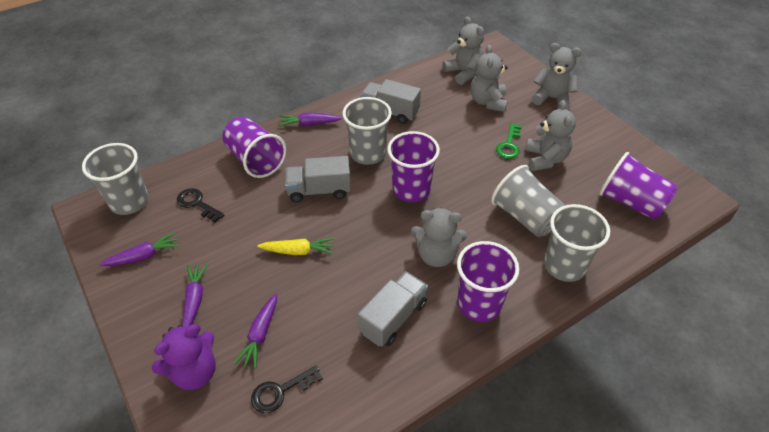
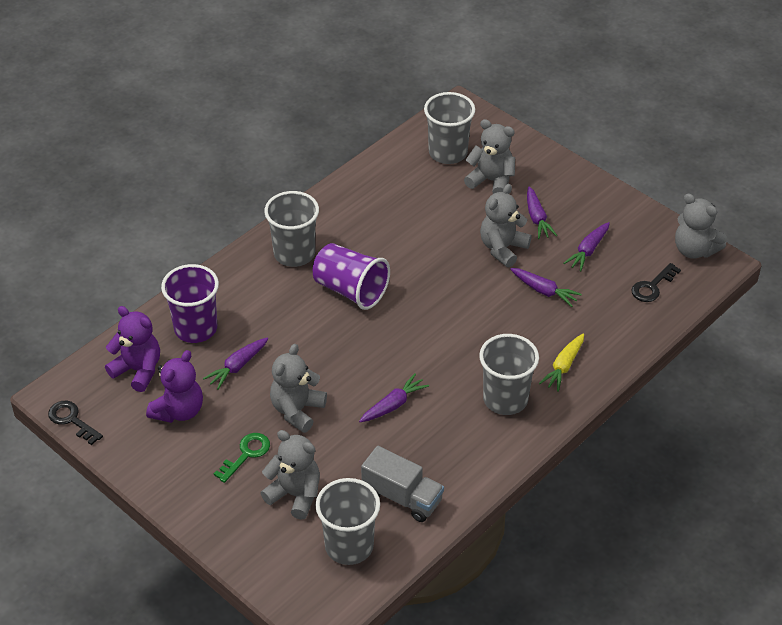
grey truck: [285,156,351,202] [358,271,428,346] [361,79,421,124] = 3 -> [361,446,444,522] = 1
purple carrot: [99,232,180,266] [182,263,208,327] [234,293,277,369] [279,112,342,127] = 4 -> [203,337,268,389] [359,373,429,422] [510,268,582,307] [527,186,557,239] [563,222,610,271] = 5
purple cup: [222,117,286,178] [387,131,440,202] [457,241,519,322] [599,152,677,219] = 4 -> [161,264,219,343] [313,243,390,310] = 2
purple teddy bear: [152,324,216,390] = 1 -> [105,306,160,392] [146,350,203,423] = 2

